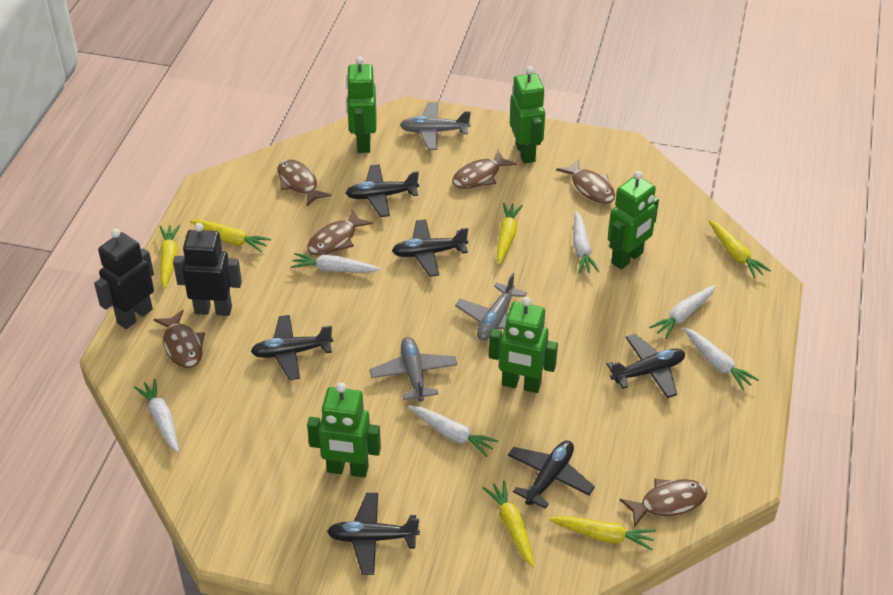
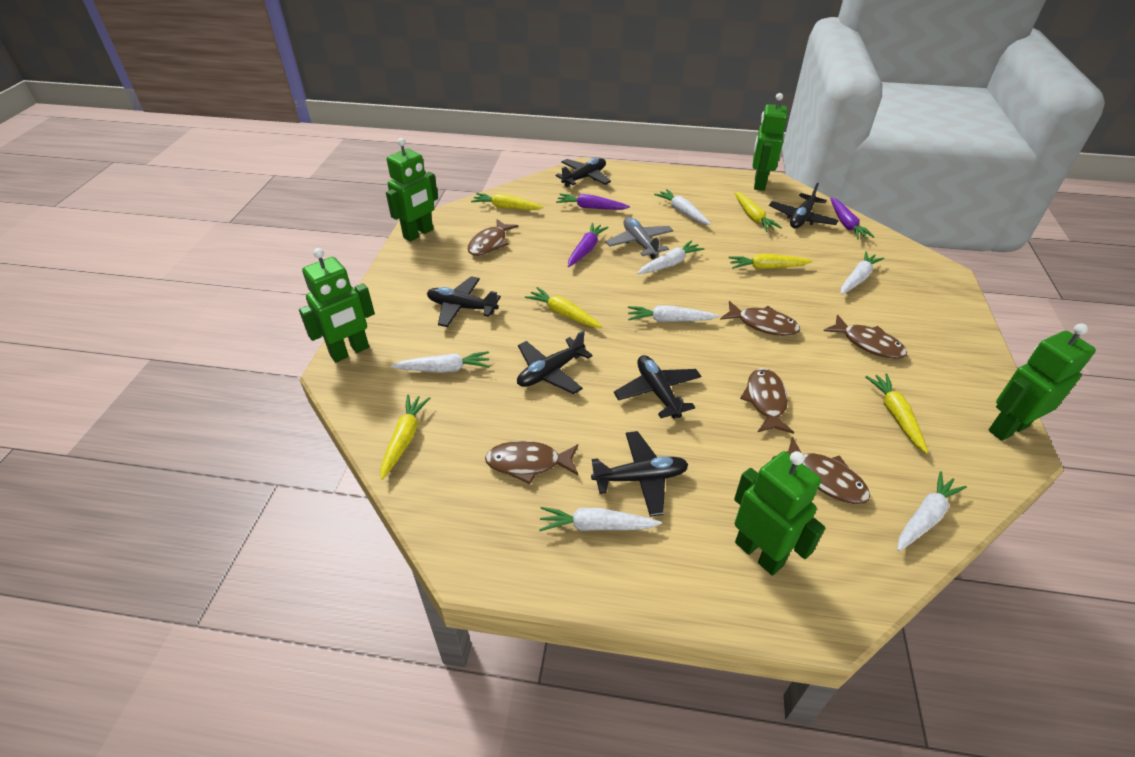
black robot: [94,229,154,329] [173,223,242,316] = 2 -> none = 0
grey plane: [370,337,457,402] [400,102,471,150] [455,273,527,341] = 3 -> [606,217,674,259] = 1
purple carrot: none = 0 -> [556,194,630,210] [568,223,609,267] [830,197,875,239] = 3
white carrot: [134,379,179,453] [291,253,381,273] [408,406,498,457] [573,211,599,274] [649,285,716,339] [683,327,759,391] = 6 -> [391,351,490,373] [539,507,662,531] [628,305,719,322] [637,240,705,274] [654,189,711,225] [841,251,884,295] [897,471,967,551] = 7

